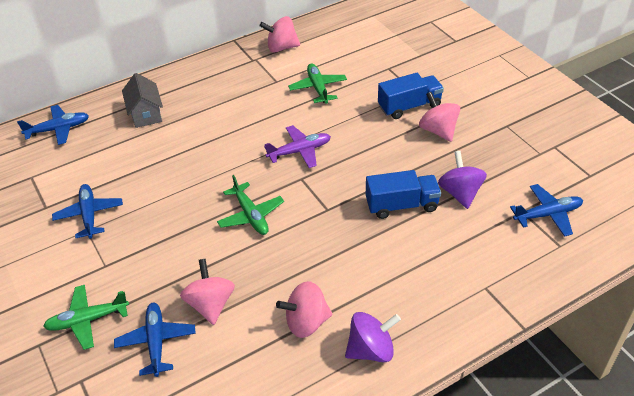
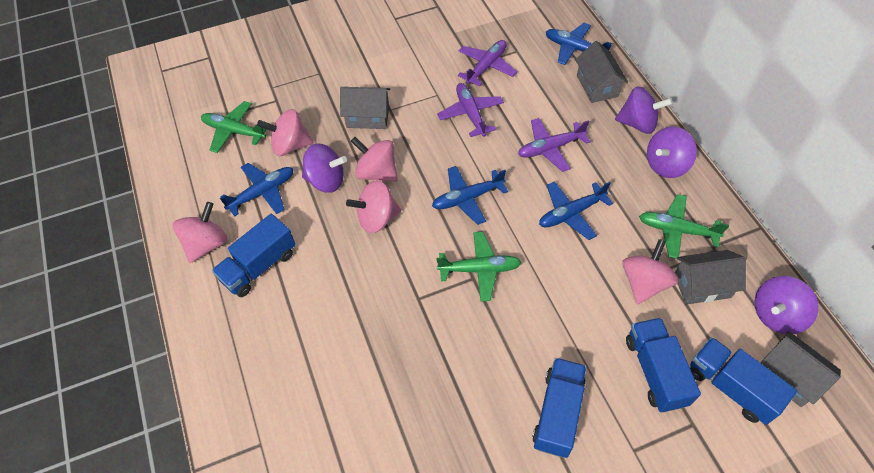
blue truck: [366,170,441,219] [378,73,444,119] = 2 -> [212,214,296,297] [532,358,586,458] [626,318,701,412] [690,337,797,425] = 4
grey house: [122,73,163,128] = 1 -> [340,87,390,129] [575,41,628,103] [675,250,746,305] [761,331,841,407] = 4
pink spinning top: [180,259,235,325] [260,16,300,53] [276,281,332,338] [419,92,460,142] = 4 -> [173,202,227,263] [257,109,314,156] [346,180,401,233] [351,137,398,182] [622,239,679,304] = 5
purple plane: [264,125,331,168] = 1 -> [437,83,504,137] [458,40,517,87] [518,118,591,172] = 3
purple spinning top: [345,312,401,362] [438,151,487,209] = 2 -> [302,143,347,193] [615,87,673,134] [647,127,697,178] [755,276,819,334] = 4

